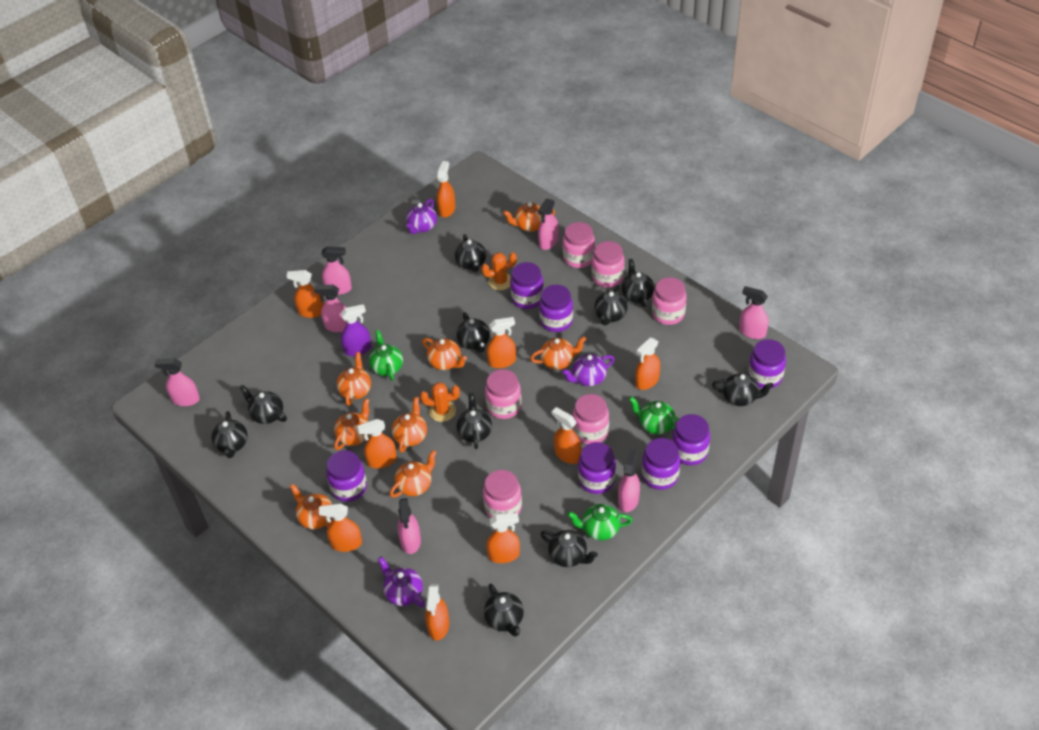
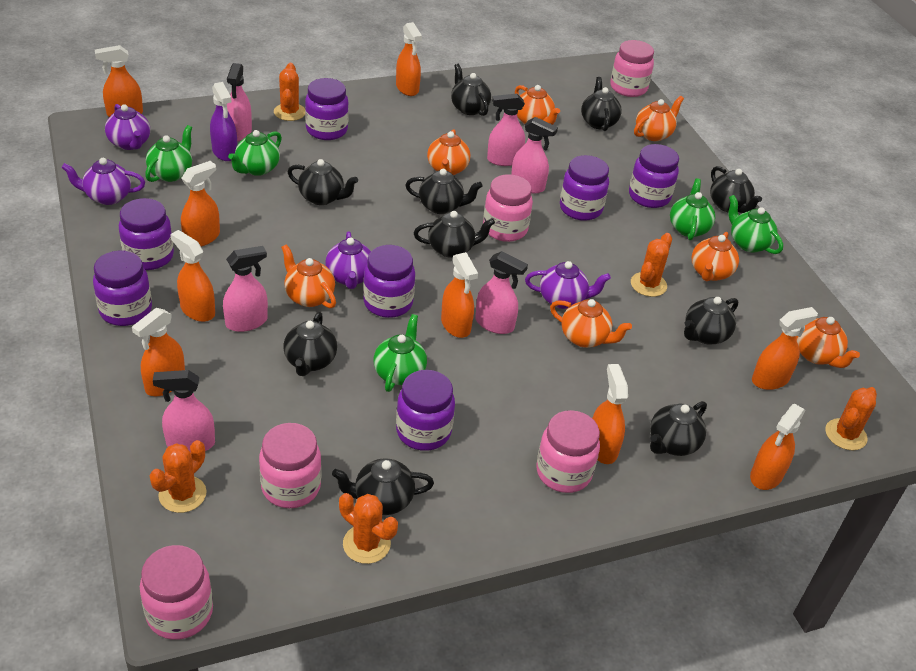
green teapot: [369,330,403,381] [567,504,632,541] [629,396,679,435] = 3 -> [145,125,192,182] [228,130,282,176] [374,314,427,392] [670,178,715,240] [728,195,783,254] = 5
orange cactus: [420,382,460,422] [481,252,517,290] = 2 -> [149,440,207,513] [274,63,305,121] [339,493,398,564] [631,233,672,297] [825,387,877,450] = 5
orange teapot: [290,484,332,529] [334,398,369,450] [337,352,371,406] [390,450,437,498] [392,397,427,453] [422,338,467,370] [503,202,555,232] [530,336,586,370] = 8 -> [281,244,336,308] [427,129,470,175] [515,85,560,125] [550,299,632,348] [634,96,684,141] [691,232,739,281] [796,317,860,368] = 7
pink jar: [483,470,522,518] [485,369,522,419] [563,222,595,268] [573,394,609,444] [592,241,625,288] [652,277,687,325] = 6 -> [140,545,213,640] [259,423,321,508] [483,174,533,242] [536,410,600,493] [610,40,654,97] = 5
pink spray bottle: [154,359,200,406] [314,285,347,332] [322,246,352,295] [398,498,421,554] [538,198,559,250] [618,449,640,512] [739,286,769,339] = 7 -> [153,370,215,453] [223,246,268,332] [227,63,252,141] [475,251,528,334] [487,93,525,166] [511,117,558,193] = 6
purple teapot: [378,557,425,607] [406,199,437,234] [562,354,615,386] = 3 -> [62,158,145,205] [105,104,150,150] [325,231,371,289] [525,261,611,309] = 4

